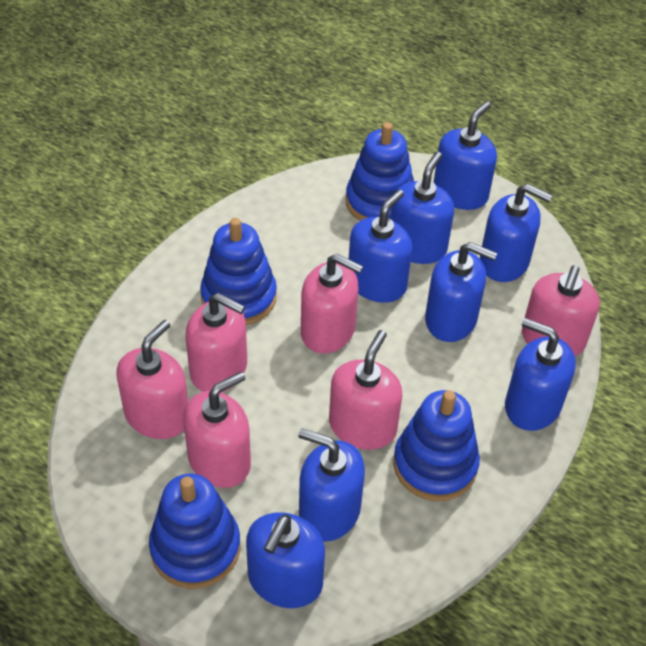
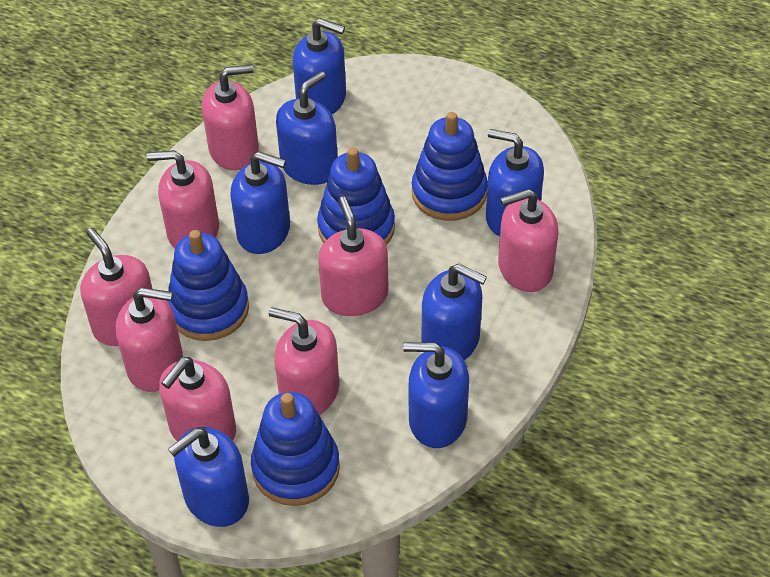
blue soap dispenser: [246,512,325,608] [298,428,365,542] [349,190,412,303] [390,152,454,264] [425,242,497,342] [433,101,497,210] [480,184,552,282] [505,318,576,431] = 8 -> [168,427,249,527] [230,151,290,254] [276,71,338,185] [293,18,346,114] [403,342,469,448] [422,264,487,360] [486,129,544,236] = 7
pink soap dispenser: [117,320,188,439] [183,372,251,488] [185,293,247,392] [301,254,363,354] [329,330,402,450] [522,265,600,356] = 6 -> [80,228,153,346] [116,287,183,392] [147,150,219,248] [159,357,236,441] [202,64,259,170] [269,307,339,415] [318,197,389,316] [498,189,559,292] = 8

